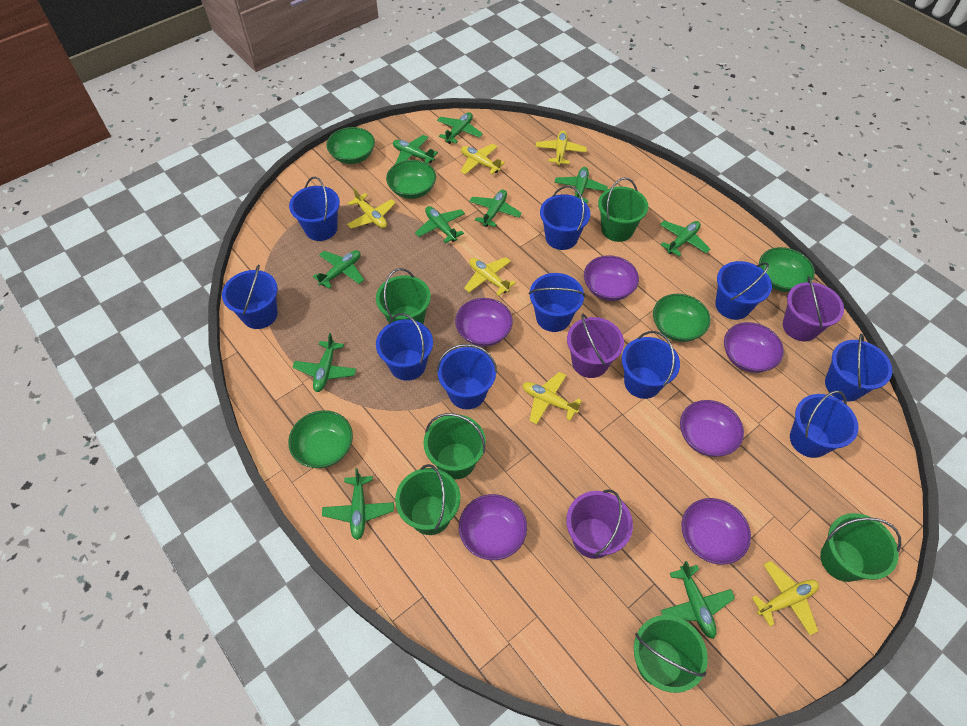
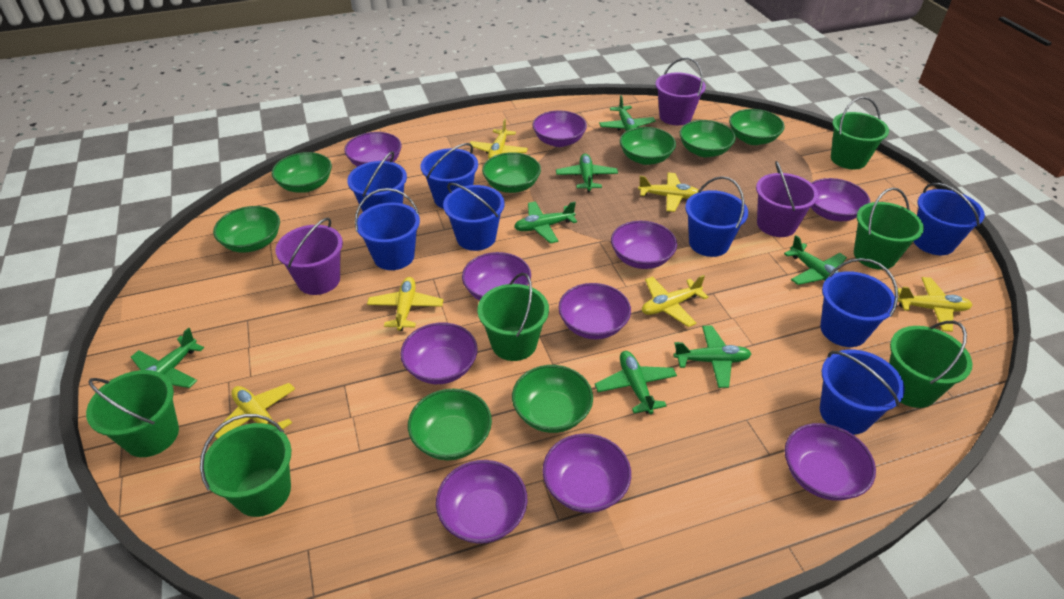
blue bucket: [222,264,278,329] [289,177,340,241] [376,313,433,381] [437,344,497,409] [529,273,585,332] [540,186,590,250] [622,331,680,399] [715,261,772,320] [790,390,858,458] [825,334,893,402] = 10 -> [347,151,407,212] [355,188,420,270] [421,143,478,209] [443,183,504,251] [685,176,748,257] [820,258,898,347] [820,350,905,434] [913,183,985,255] = 8
green bowl: [288,410,353,468] [326,127,375,164] [386,160,436,199] [653,294,711,342] [759,247,815,292] = 5 -> [213,206,280,253] [272,152,332,193] [408,389,492,460] [482,152,541,193] [512,365,593,433] [620,127,676,165] [679,120,736,157] [729,109,785,145] = 8
green plane: [292,333,356,392] [313,250,364,289] [322,468,394,540] [393,135,438,164] [415,206,465,243] [437,112,483,144] [469,190,522,227] [554,167,608,203] [660,221,710,256] [661,561,735,639] = 10 -> [131,328,204,388] [514,201,577,244] [556,154,618,193] [595,351,677,414] [599,95,656,131] [673,326,751,388] [784,235,847,285] = 7
purple bowl: [455,298,513,346] [459,494,527,560] [584,255,639,301] [680,400,744,457] [682,498,751,565] [724,322,784,373] = 6 -> [344,132,402,167] [400,323,478,384] [436,460,527,544] [462,252,531,301] [532,110,587,147] [542,433,631,513] [558,283,631,339] [611,221,677,269] [785,423,876,501] [811,178,870,221] = 10

